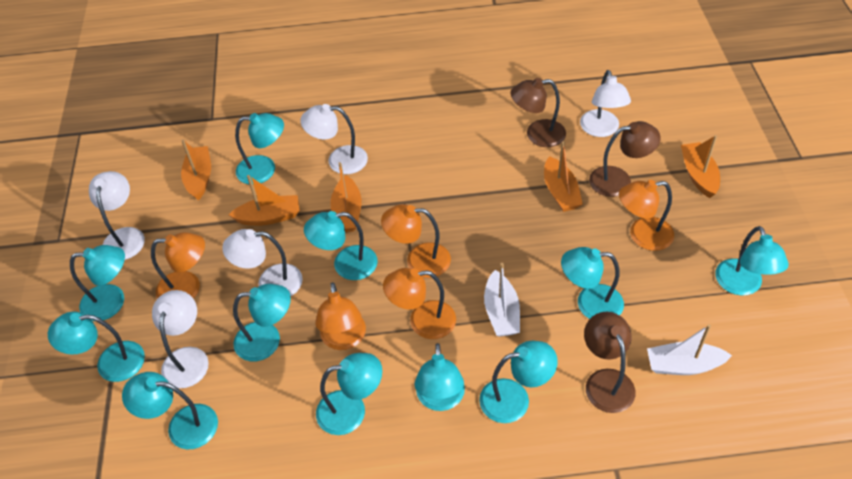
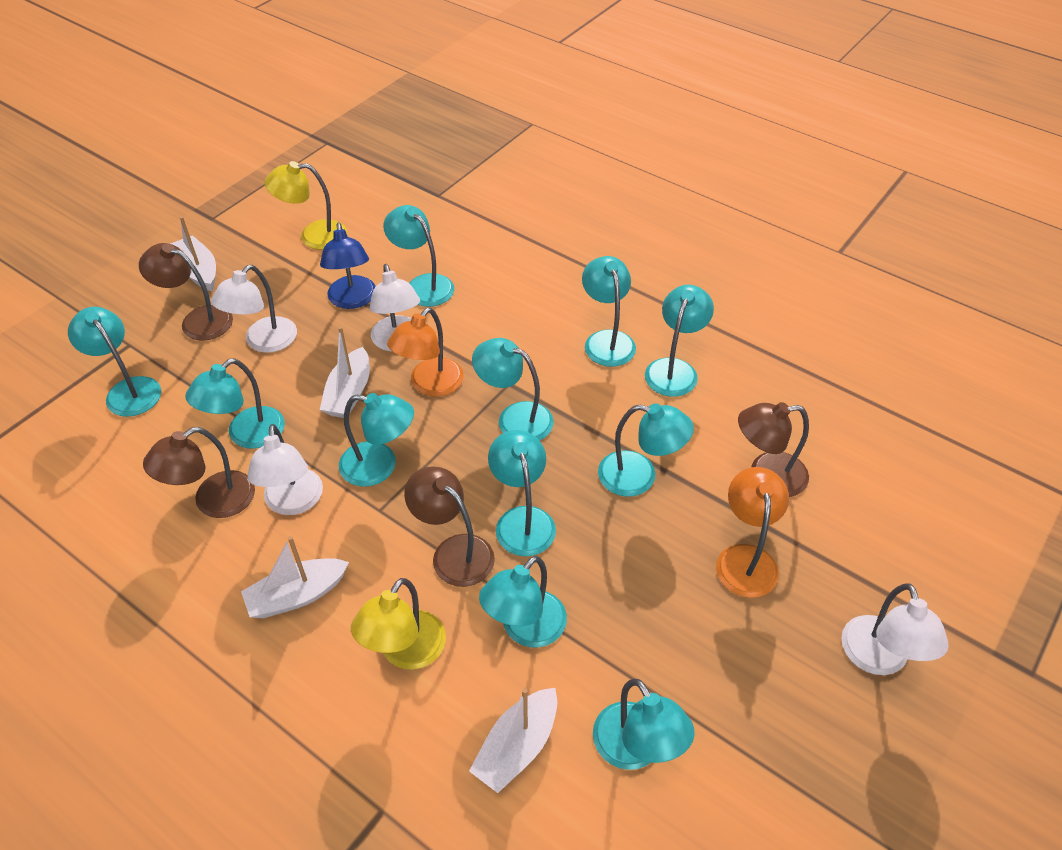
blue lamp: none = 0 -> [320,222,376,309] = 1
brown lamp: [511,78,566,147] [584,312,636,413] [589,121,661,197] = 3 -> [139,243,233,341] [143,427,255,518] [404,466,495,587] [738,402,809,497] = 4
orange boat: [181,140,211,200] [229,175,300,226] [330,162,362,232] [544,141,583,212] [681,135,720,198] = 5 -> none = 0
orange lamp: [151,232,205,299] [315,282,366,350] [381,204,451,278] [383,268,456,339] [619,180,674,251] = 5 -> [387,307,464,397] [716,467,789,598] = 2
white boat: [484,263,520,337] [647,324,732,375] = 2 -> [170,216,216,292] [241,536,349,618] [320,326,370,418] [469,688,557,793] = 4
white lamp: [89,171,145,260] [152,290,209,388] [222,229,303,296] [300,104,368,174] [580,70,631,137] = 5 -> [211,265,297,353] [247,424,323,515] [370,264,420,351] [841,583,949,675] = 4
yellow lamp: none = 0 -> [264,161,347,249] [351,578,446,670] = 2

